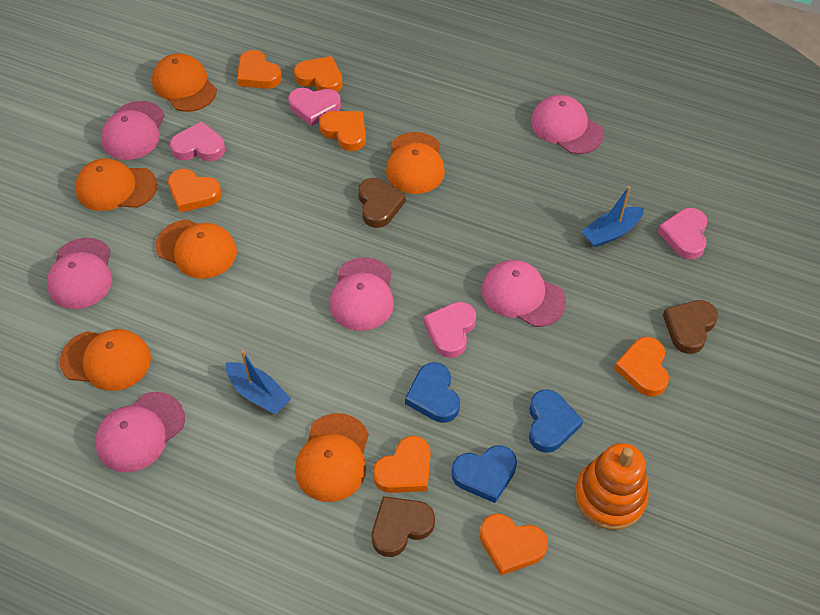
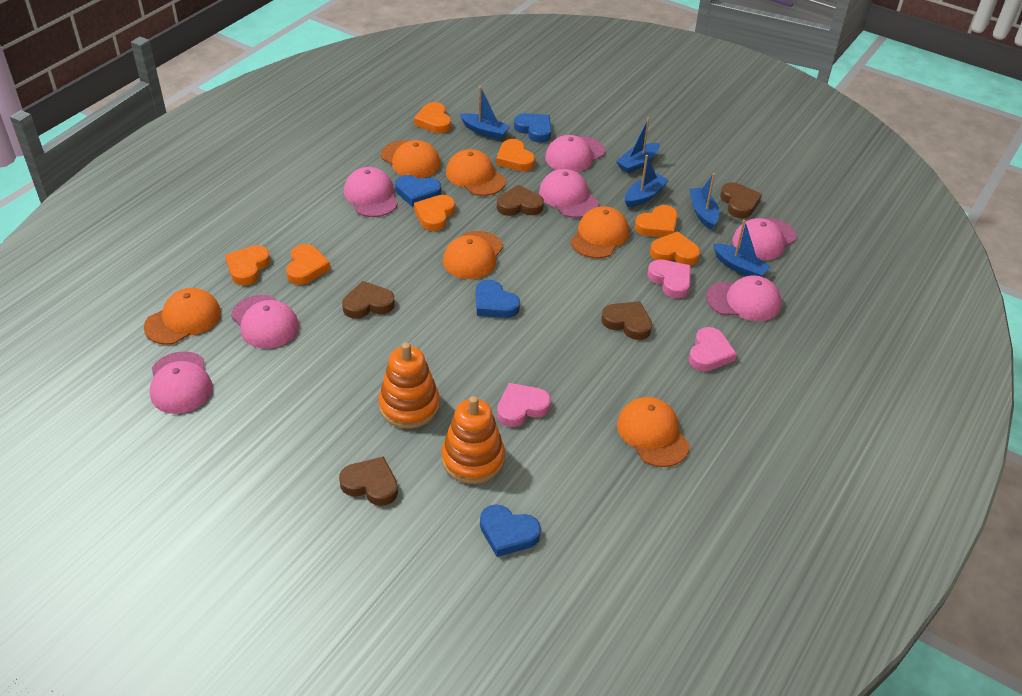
blue boat: [226,350,291,415] [581,186,644,247] = 2 -> [460,86,511,140] [616,118,660,173] [625,155,669,207] [689,173,719,230] [713,220,771,276] = 5
blue heart: [405,362,460,423] [451,445,517,503] [529,389,583,453] = 3 -> [395,175,441,207] [476,280,520,318] [480,504,541,557] [514,113,552,143] = 4
brown heart: [358,178,406,228] [372,496,435,557] [663,300,718,354] = 3 -> [339,456,398,506] [342,281,395,319] [497,185,544,216] [601,301,652,340] [720,182,762,218] = 5
orange stacking toy: [575,443,649,530] = 1 -> [378,342,440,429] [441,396,505,484] = 2
pink cap: [47,238,112,309] [95,392,185,472] [101,101,165,160] [330,257,394,331] [482,260,566,327] [531,95,604,154] = 6 -> [150,351,213,414] [231,295,299,348] [344,167,398,217] [539,169,599,218] [545,135,605,172] [706,275,782,321] [732,218,796,261] = 7
pink heart: [170,121,225,161] [288,88,341,126] [424,302,476,358] [658,208,708,259] = 4 -> [497,383,551,427] [648,260,691,298] [689,327,737,371] = 3

